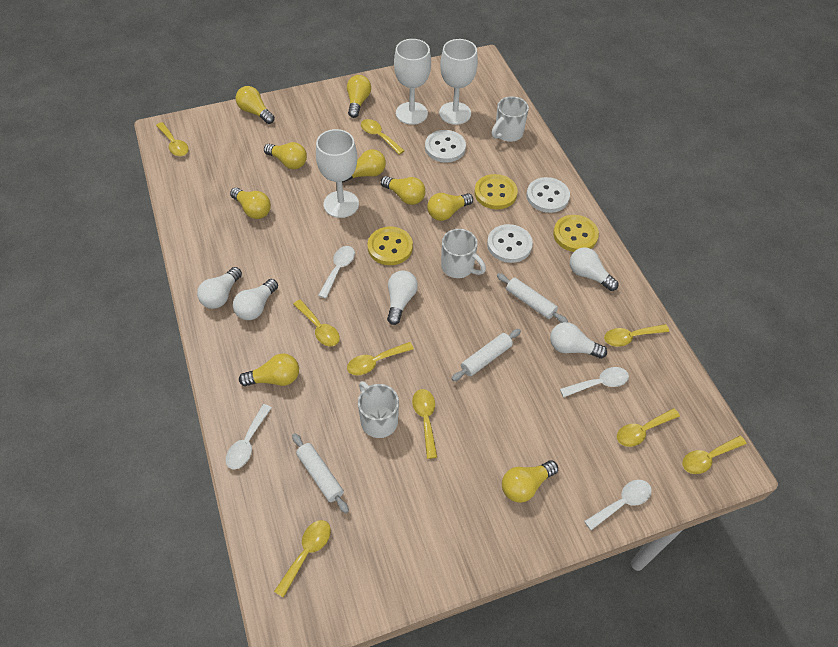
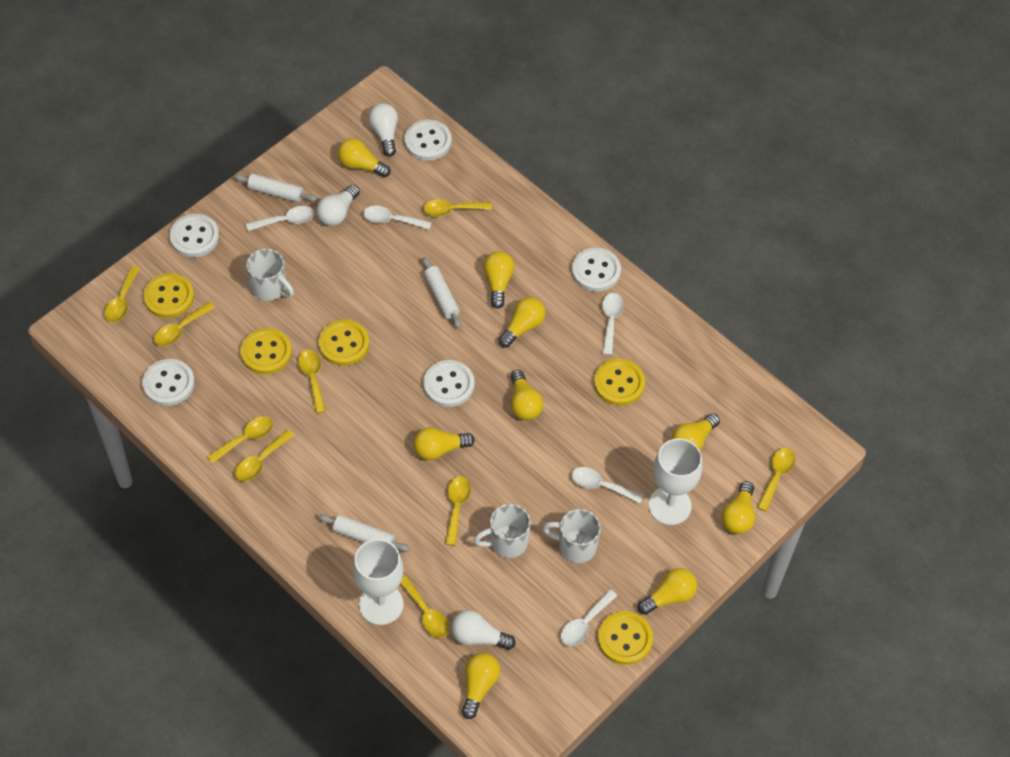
white button: [425,130,466,163] [487,224,533,263] [526,177,570,213] = 3 -> [142,359,195,406] [169,214,219,257] [404,120,451,161] [423,360,474,407] [572,248,621,292] = 5
white goblet: [316,129,359,218] [394,39,431,125] [439,39,478,125] = 3 -> [353,539,404,625] [649,438,702,525] = 2
white light bulb: [197,267,242,309] [233,279,278,320] [387,270,418,325] [550,322,607,359] [570,247,618,291] = 5 -> [316,185,360,226] [368,103,398,157] [452,610,516,650] = 3
white spoon: [226,404,272,469] [318,246,355,298] [560,367,629,397] [584,480,652,530] = 4 -> [246,206,314,231] [363,206,431,230] [560,589,617,646] [571,467,643,504] [602,293,624,355] = 5
yellow button: [368,227,413,265] [474,174,518,209] [553,215,599,252] = 3 -> [143,273,194,318] [240,328,292,374] [319,320,369,366] [594,359,645,406] [598,611,653,665] = 5

